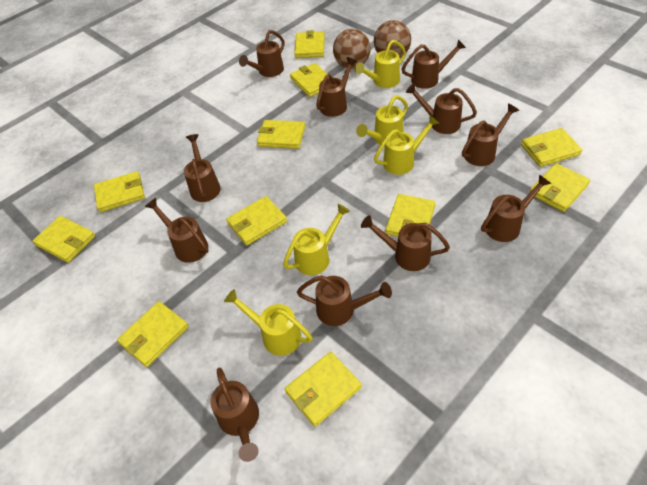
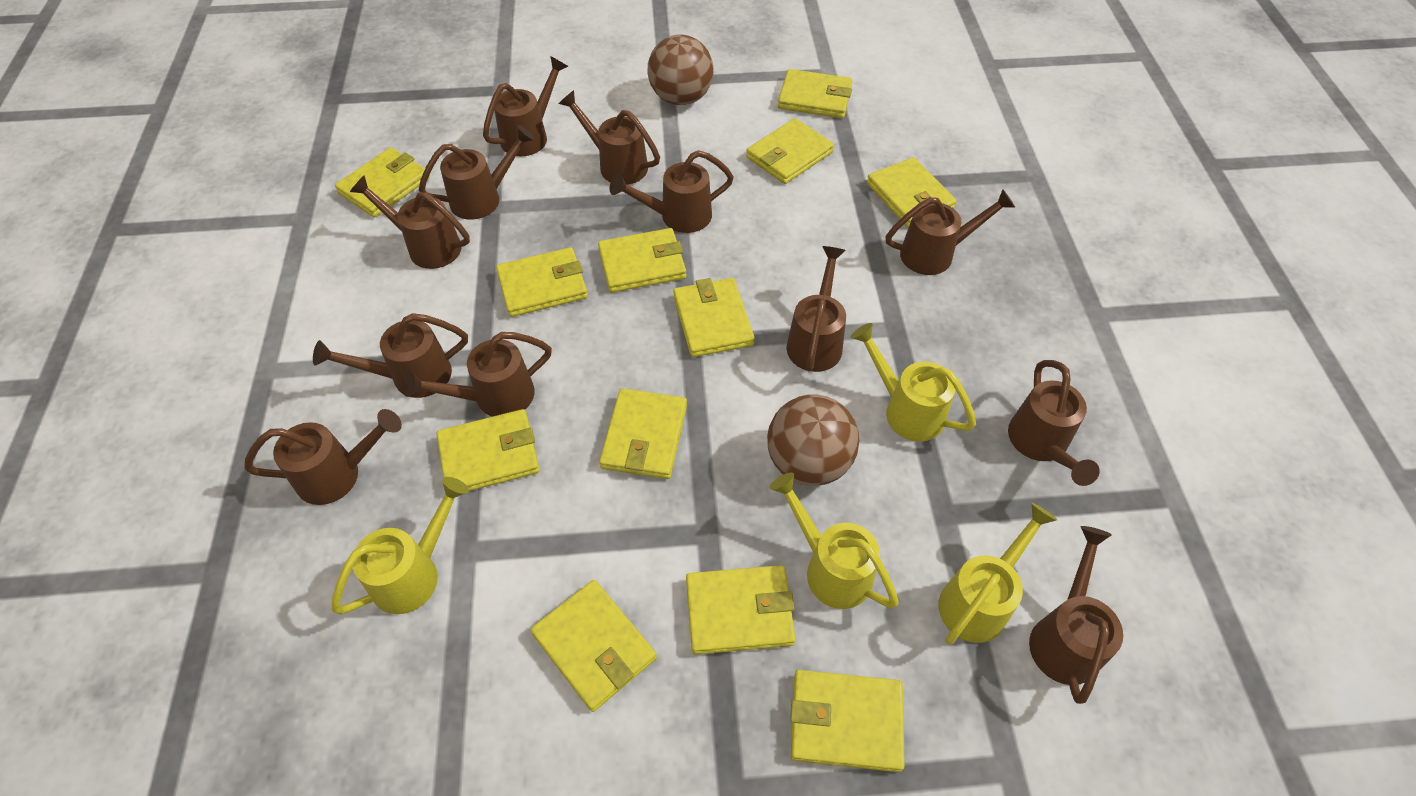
brown watering can: [145,198,208,263] [184,134,221,202] [210,367,259,462] [239,30,285,77] [297,275,392,326] [316,57,357,117] [361,215,450,271] [401,39,466,89] [406,83,477,134] [462,103,519,166] [481,175,551,242] = 11 -> [244,409,402,505] [313,313,468,398] [350,175,470,269] [402,332,552,417] [419,125,535,220] [483,56,568,156] [559,90,660,185] [609,150,734,233] [786,246,846,372] [886,189,1015,275] [1008,360,1100,486] [1029,526,1123,704] = 12
yellow wallet: [33,216,95,263] [94,171,145,212] [117,301,189,367] [226,196,287,246] [257,120,305,149] [285,352,362,427] [290,63,327,97] [294,30,325,58] [385,194,436,237] [521,128,582,167] [529,163,590,212] = 11 -> [335,147,430,217] [436,409,540,491] [496,247,588,317] [530,580,657,712] [598,228,686,293] [599,388,687,479] [673,278,755,357] [686,565,796,655] [746,118,834,184] [778,69,853,118] [790,670,905,772] [867,157,957,228] = 12
yellow watering can: [224,289,313,356] [283,204,350,275] [355,40,406,88] [356,95,408,145] [374,115,439,175] = 5 -> [332,477,469,614] [769,473,899,609] [851,323,976,442] [938,503,1057,645] = 4

